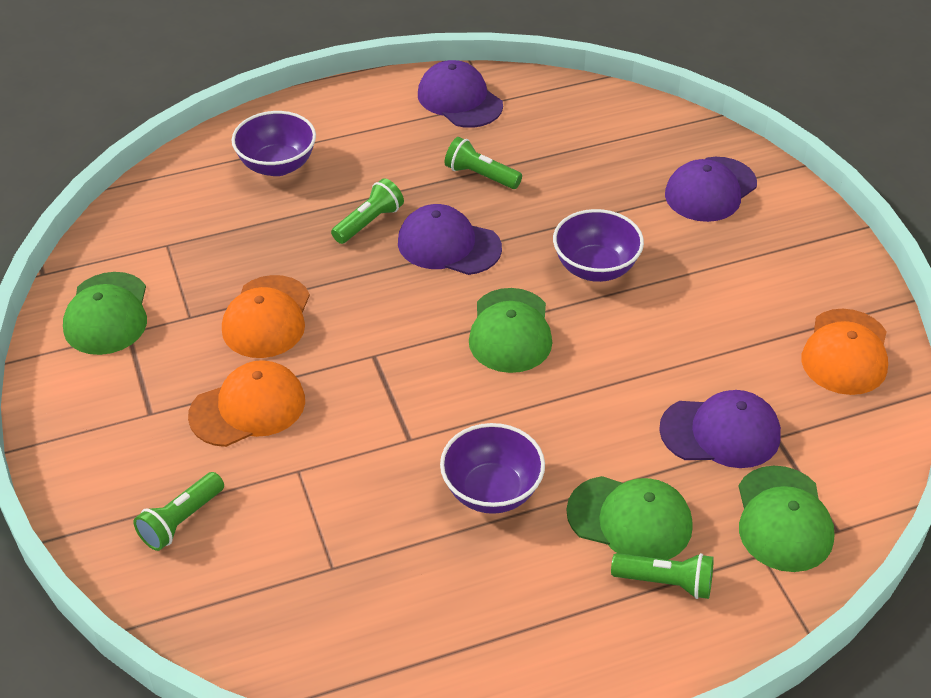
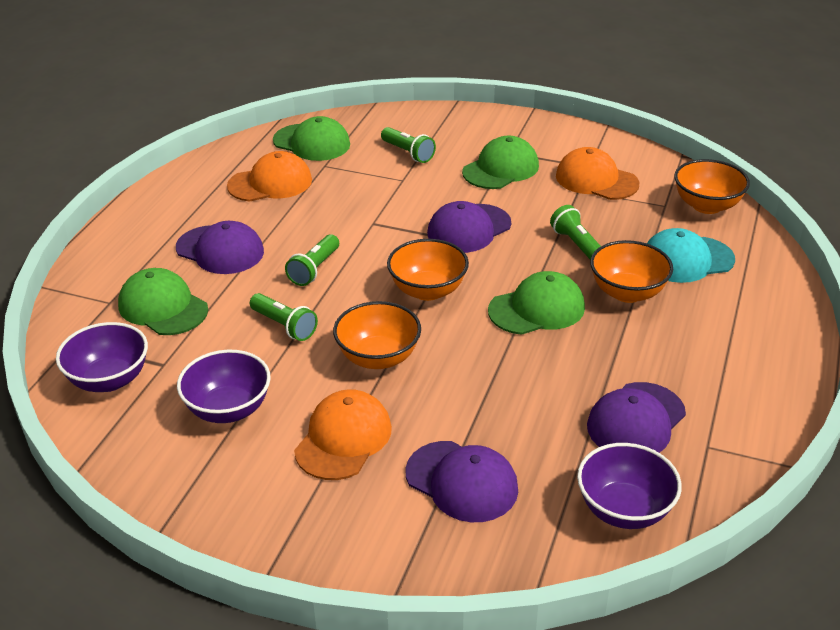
orange bowl: none = 0 -> [333,301,421,369] [387,239,469,301] [590,240,673,303] [674,159,750,214] = 4
turquoise cap: none = 0 -> [647,228,735,283] = 1

